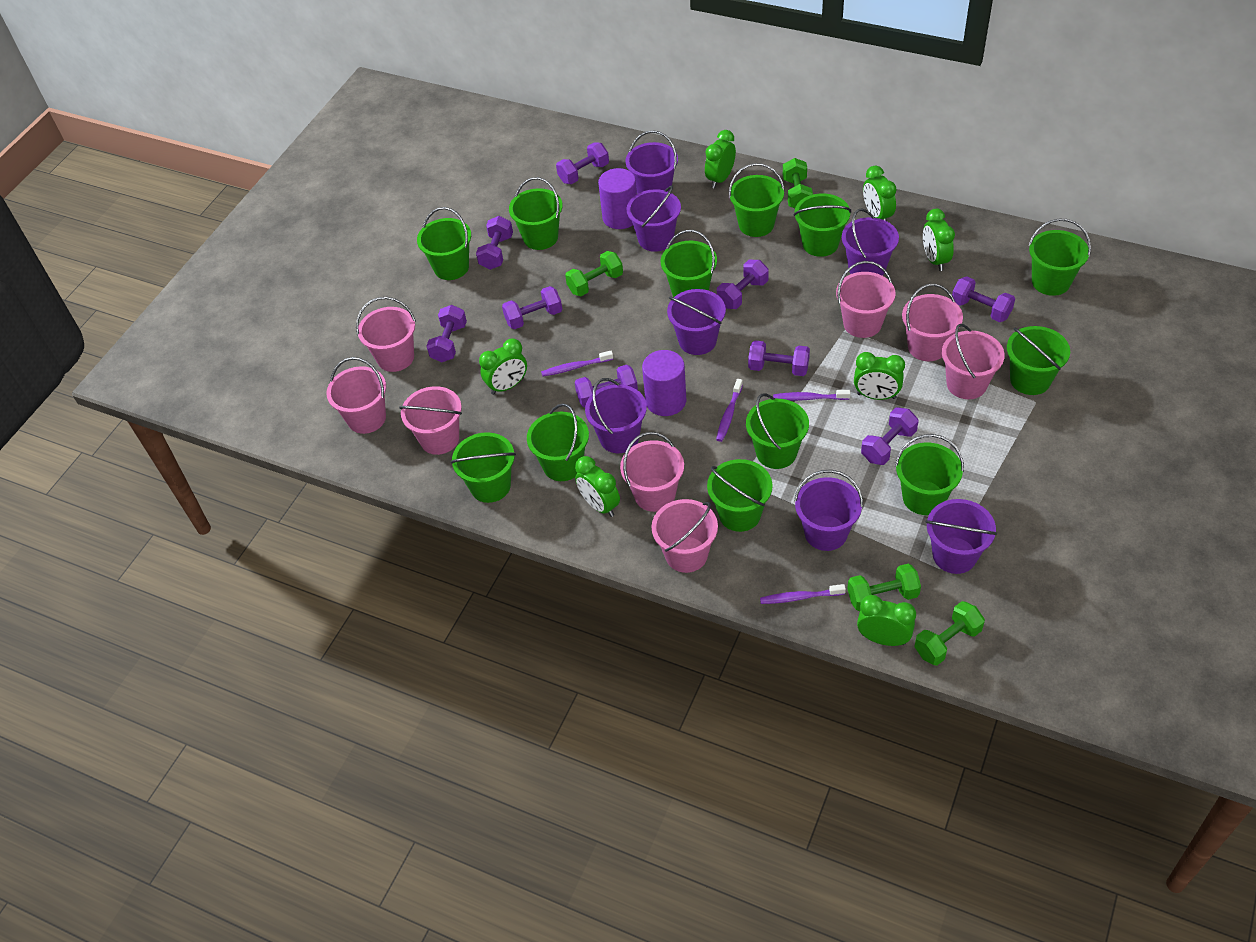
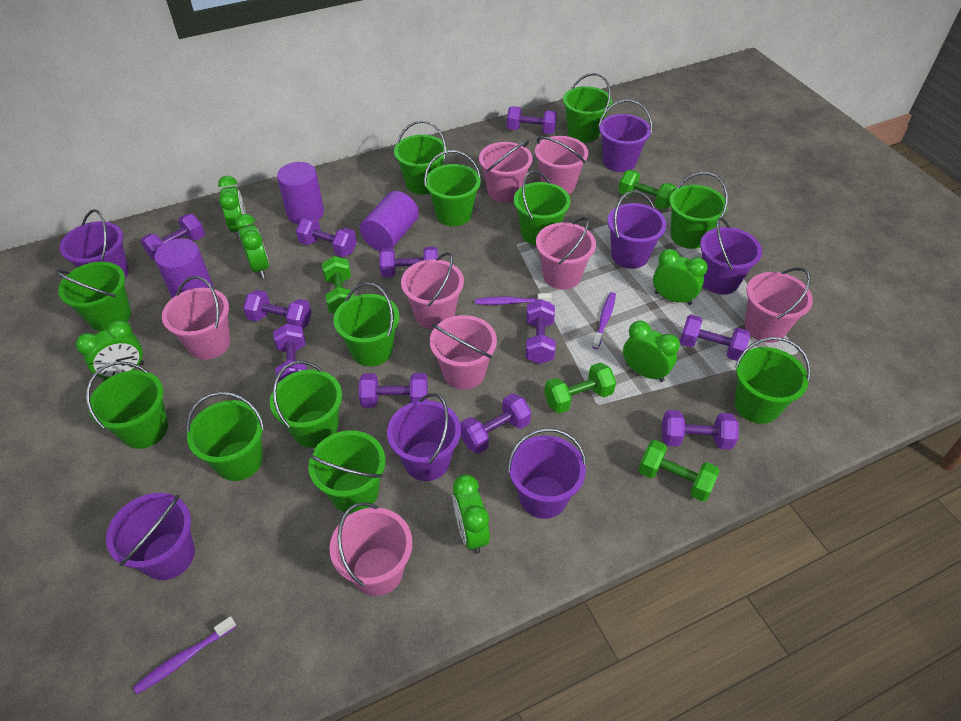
green clock: [479,338,527,395] [575,456,620,517] [705,130,736,188] [854,352,905,400] [857,595,916,646] [863,166,897,221] [923,209,955,271] = 7 -> [76,320,144,381] [218,176,247,239] [235,214,269,278] [452,474,490,554] [623,321,680,382] [653,249,708,305] = 6
purple cylinder: [598,168,637,229] [642,350,686,416] = 2 -> [154,238,213,298] [277,162,324,224] [360,191,419,251] = 3
purple dumbbell: [426,305,467,362] [476,216,513,270] [502,286,562,329] [556,142,609,184] [575,365,638,408] [717,260,769,309] [748,340,810,376] [861,407,919,465] [952,276,1015,322] = 9 -> [141,214,205,260] [243,290,312,329] [273,323,307,383] [296,217,357,257] [359,373,428,408] [379,247,438,277] [460,393,531,454] [507,106,557,134] [526,299,556,364] [662,410,738,450] [680,315,750,361] = 11
purple toothbrush: [541,351,613,377] [716,379,743,442] [760,584,846,604] [773,390,851,401] = 4 -> [133,616,236,694] [475,293,552,305] [592,292,616,349] = 3

